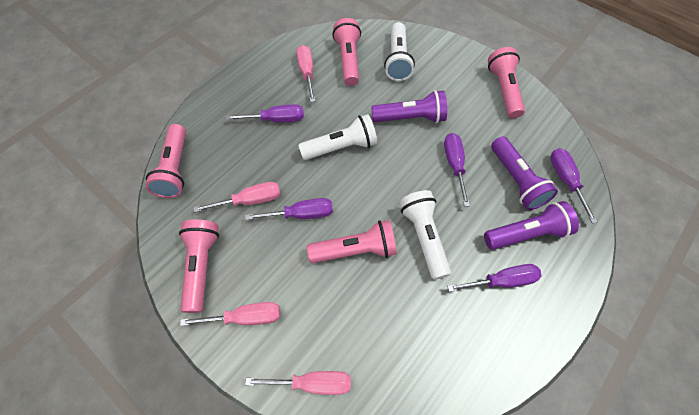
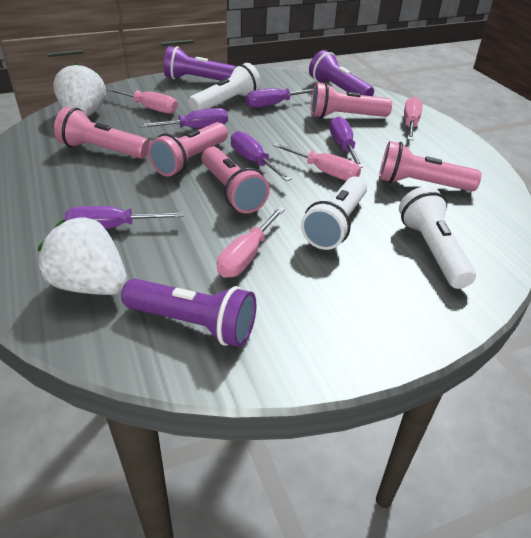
white strawberry: none = 0 -> [38,217,127,295] [53,63,106,117] = 2

